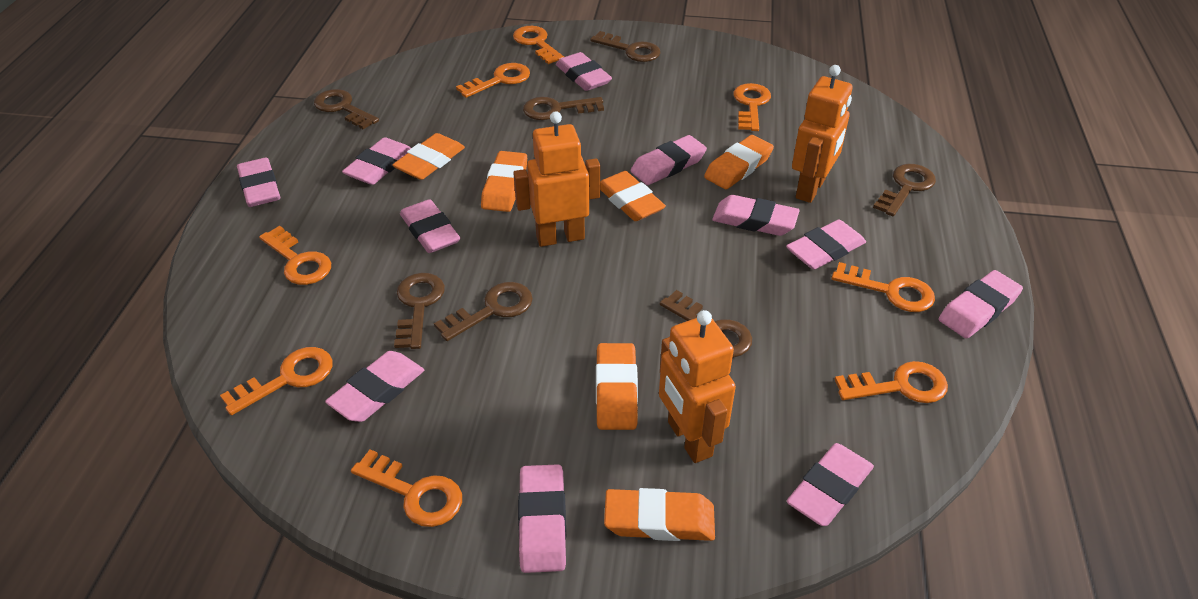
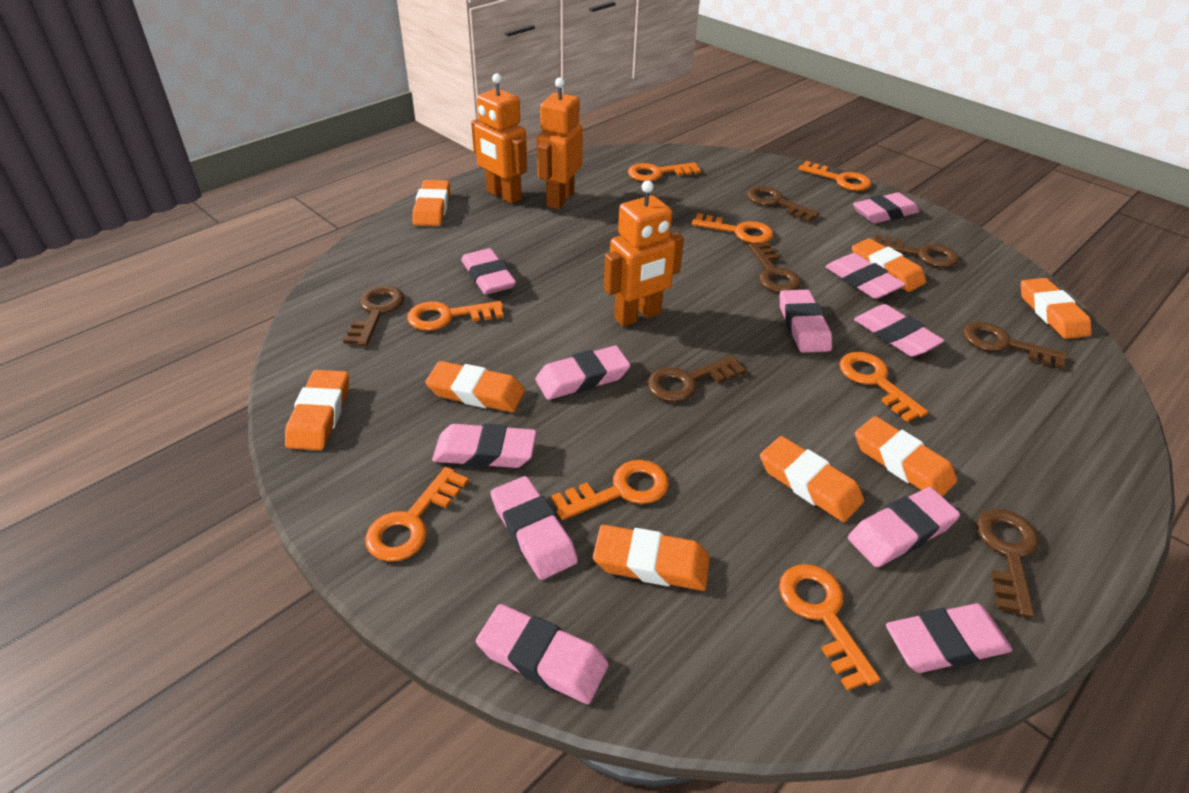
orange eraser: [392,133,465,180] [481,151,527,212] [596,343,638,430] [600,171,666,221] [604,488,715,541] [704,135,774,189] = 6 -> [285,370,349,450] [413,180,450,226] [425,361,525,412] [593,525,710,591] [760,436,864,522] [852,238,926,292] [855,416,957,497] [1021,278,1092,339] = 8

